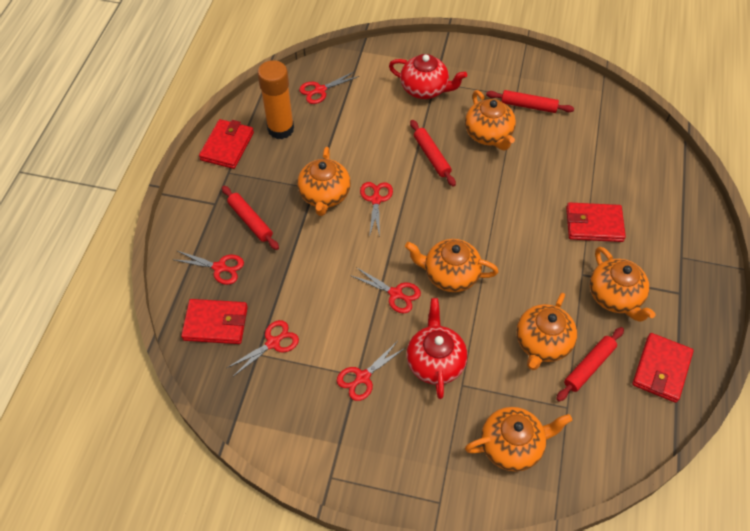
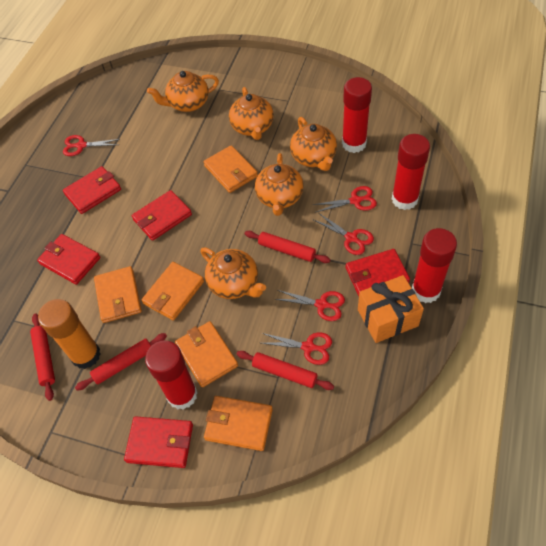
orange gift: none = 0 -> [358,275,424,343] = 1
orange teapot: [297,147,351,216] [405,239,499,292] [465,90,516,150] [465,407,572,472] [516,293,577,370] [590,247,656,322] = 6 -> [147,71,219,112] [201,247,266,299] [229,87,274,140] [255,153,304,216] [290,117,337,171] = 5
orange wallet: none = 0 -> [94,266,142,323] [142,262,204,321] [175,321,238,387] [204,145,258,193] [204,396,273,451] = 5
red glue stick: none = 0 -> [145,340,198,410] [342,77,372,153] [392,134,430,210] [412,228,457,303] = 4
red scissors: [172,250,244,285] [227,320,299,377] [299,71,359,104] [337,342,405,401] [350,267,421,313] [360,182,393,237] = 6 -> [63,135,120,156] [262,332,332,365] [275,290,345,321] [313,186,377,212] [314,213,374,255] = 5
red teapot: [389,54,467,99] [406,298,467,399] = 2 -> none = 0
red wallet: [181,299,248,344] [199,119,254,169] [566,202,626,242] [632,333,694,403] = 4 -> [37,234,100,285] [63,166,121,214] [124,416,193,468] [132,190,192,241] [346,249,410,296] = 5

